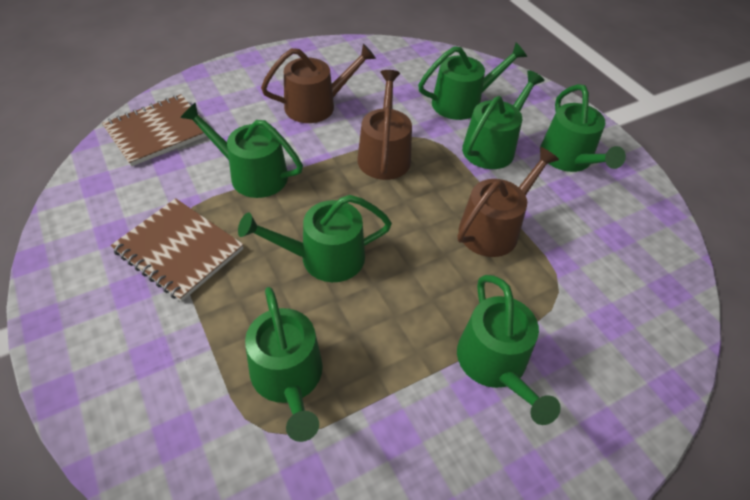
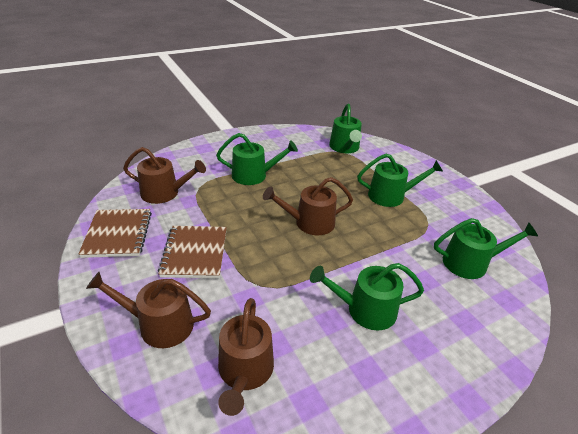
brown watering can: [261,44,376,123] [357,70,412,180] [458,147,559,257] = 3 -> [86,272,211,348] [123,147,206,204] [218,298,274,416] [263,177,353,235] = 4
green watering can: [180,102,303,198] [238,195,392,282] [245,287,323,442] [418,42,527,120] [457,275,561,425] [462,70,544,169] [540,84,626,172] = 7 -> [216,133,298,185] [310,263,424,330] [329,104,362,153] [357,154,443,207] [434,218,538,279] = 5

